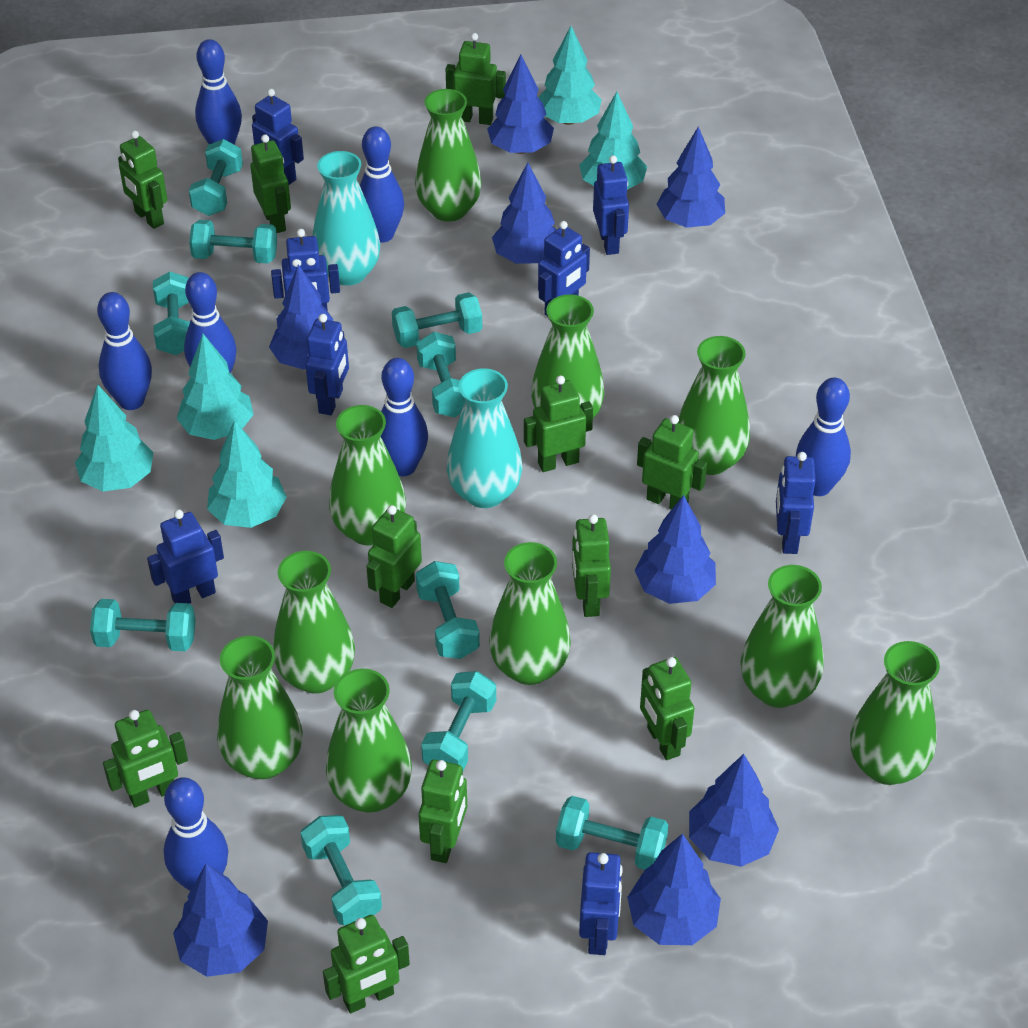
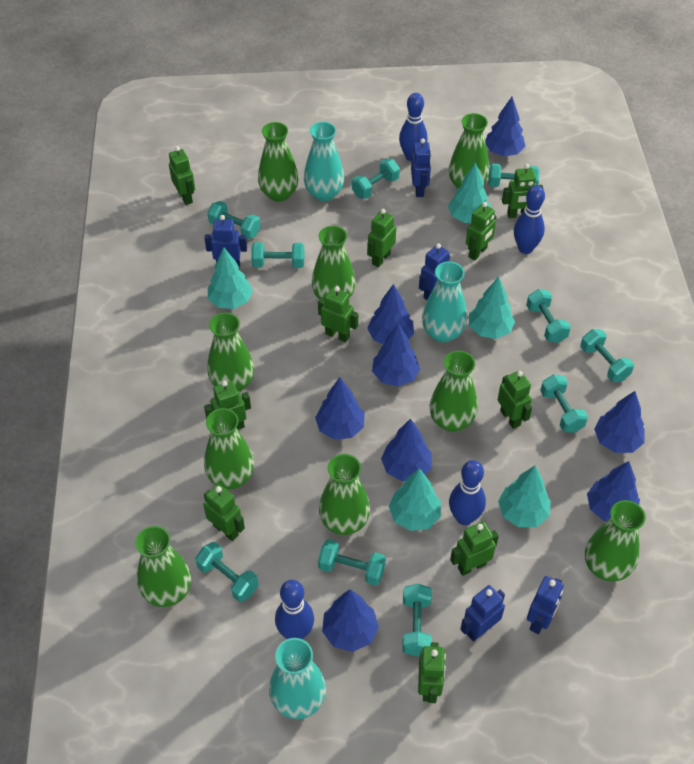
blue bowling pin: [97,292,152,410] [164,777,228,891] [184,272,236,373] [195,39,242,145] [360,126,404,243] [381,358,428,476] [796,378,851,496] = 7 -> [275,580,314,639] [399,93,427,161] [449,460,486,525] [514,185,545,254] = 4
blue robot: [147,509,224,603] [252,89,304,185] [271,229,340,311] [306,314,349,415] [538,221,590,316] [579,852,623,955] [593,155,629,255] [776,452,816,554] = 8 -> [205,215,247,268] [411,138,431,197] [419,243,451,300] [460,585,505,642] [527,576,564,634] = 5
green robot: [103,710,188,807] [118,130,167,229] [250,134,291,233] [323,915,410,1013] [366,505,422,608] [418,759,467,863] [446,33,506,125] [524,375,593,472] [572,514,611,617] [637,415,707,510] [640,657,694,760] = 11 -> [169,146,195,205] [203,484,245,541] [204,381,251,430] [318,286,358,342] [367,209,396,268] [418,642,446,703] [450,522,499,576] [466,202,496,260] [498,371,532,429] [502,164,544,218] = 10
green vase: [217,636,303,779] [273,551,355,694] [326,669,412,813] [329,405,406,546] [415,89,482,222] [489,542,571,685] [531,294,604,418] [678,336,750,475] [741,565,824,708] [850,641,940,785] = 10 -> [135,526,191,607] [204,408,254,489] [207,312,254,392] [258,122,299,202] [312,226,356,300] [319,454,370,535] [430,351,478,432] [449,113,489,189] [585,500,646,581] = 9
turquoise vase: [312,151,380,286] [447,368,522,508] = 2 -> [269,638,326,719] [304,122,344,202] [422,262,467,343] = 3

